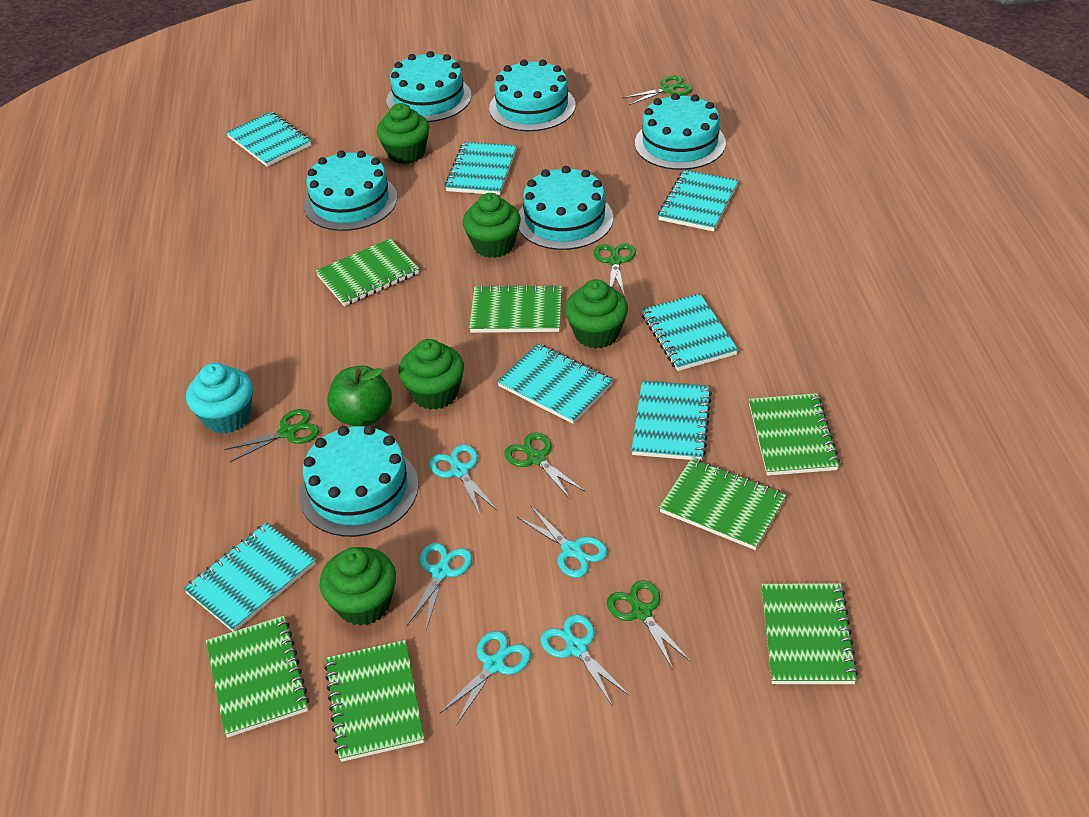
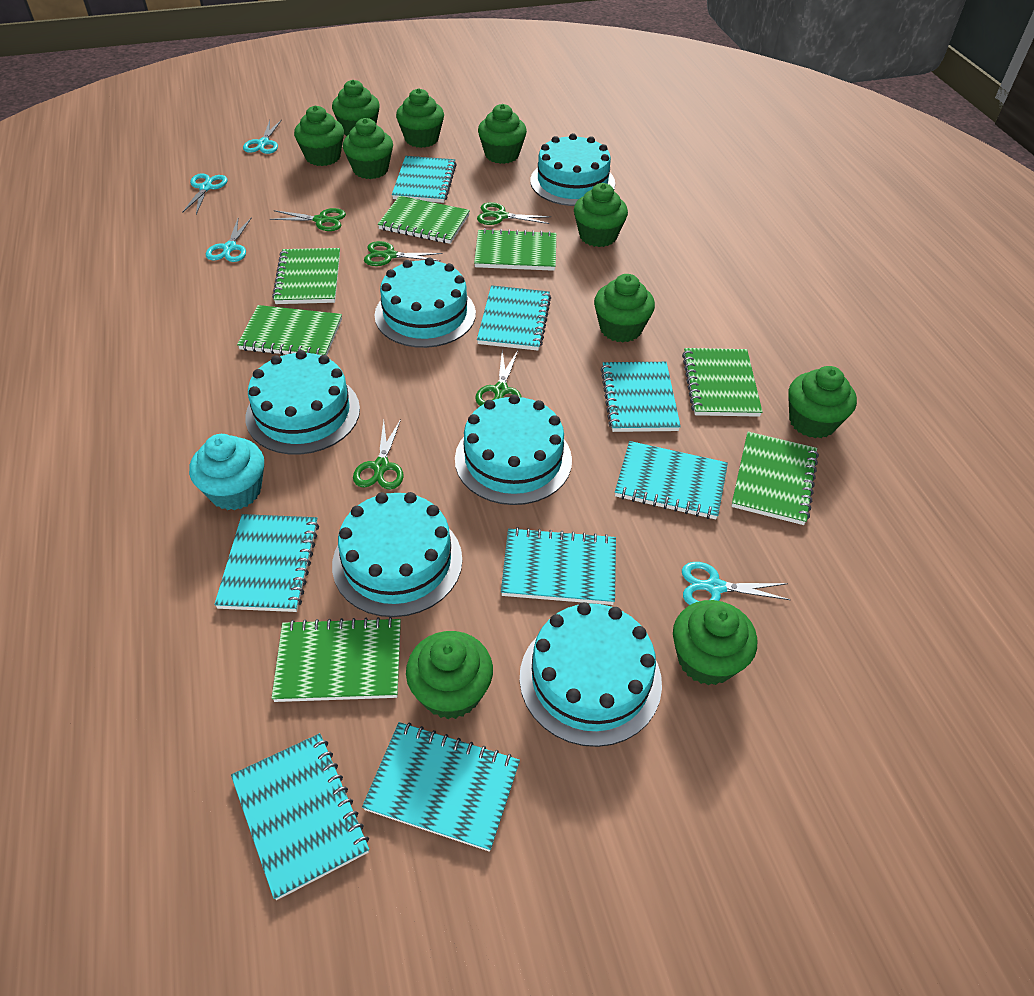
green apple: [327,365,392,426] = 1 -> none = 0
green cupcake: [319,547,396,626] [376,103,429,164] [399,339,464,410] [463,193,521,258] [565,279,628,349] = 5 -> [294,106,344,166] [332,80,380,136] [343,118,393,179] [396,88,444,148] [406,631,493,719] [478,104,527,164] [574,183,628,247] [594,274,655,342] [673,600,757,685] [788,366,857,438] = 10
turquoise notebook: [183,522,316,632] [226,112,311,167] [445,142,516,195] [497,344,613,424] [631,380,712,461] [642,293,738,371] [658,170,739,231] = 7 -> [214,514,319,612] [231,733,369,900] [362,722,520,852] [392,156,457,203] [477,285,551,351] [501,527,616,605] [601,362,681,432] [615,441,728,519] = 8
turquoise scissors: [407,543,472,630] [429,444,497,515] [439,631,531,725] [517,506,607,578] [540,614,630,705] = 5 -> [182,173,228,214] [206,217,252,262] [243,120,282,154] [682,562,791,605] = 4

